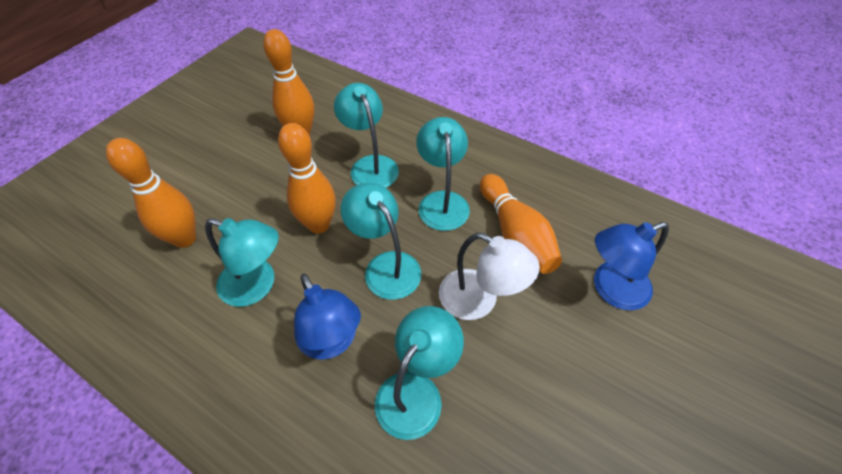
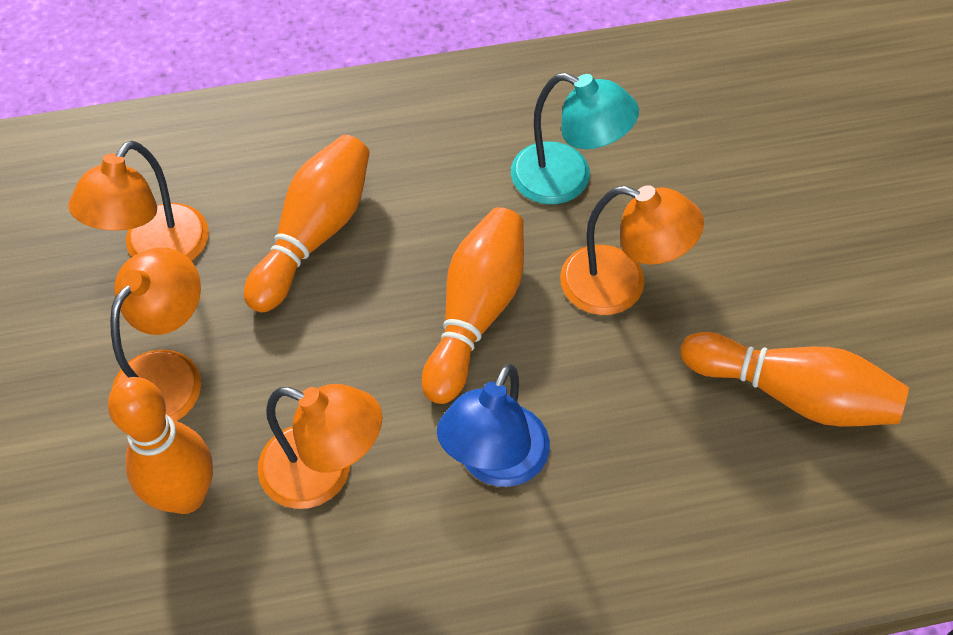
blue lamp: [294,274,361,360] [594,222,669,310] = 2 -> [437,364,550,487] = 1
orange lamp: none = 0 -> [68,141,209,261] [110,247,201,421] [258,384,382,509] [560,185,704,315] = 4
turquoise lamp: [205,218,279,307] [334,83,399,188] [341,183,421,300] [375,306,464,440] [416,117,470,231] = 5 -> [511,73,639,204] = 1
white lamp: [439,233,540,320] = 1 -> none = 0

